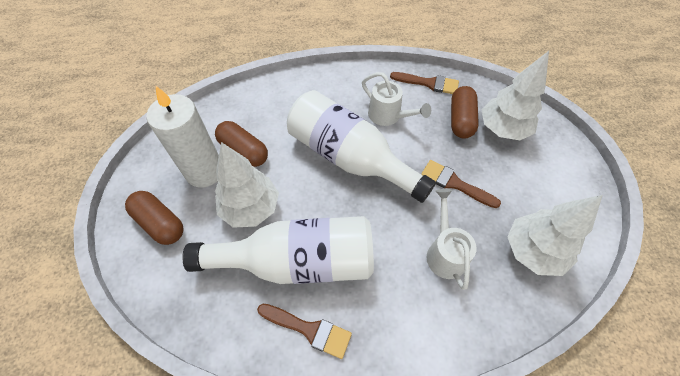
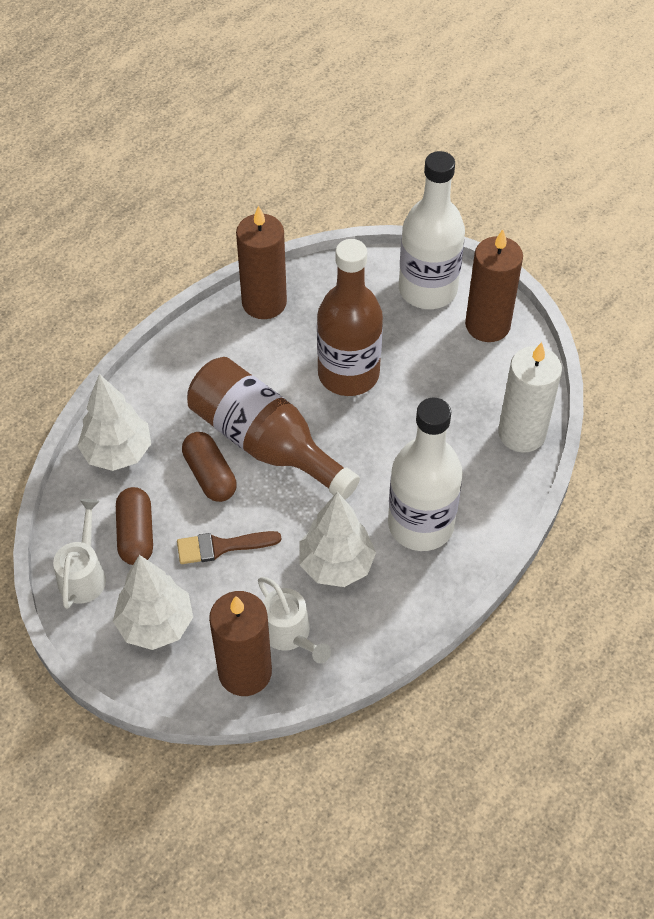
brown bottle: none = 0 -> [187,357,360,500] [317,239,383,396] = 2
brown brush: [257,304,352,359] [390,72,459,94] [421,160,501,208] = 3 -> [177,531,282,564] = 1
brown candle: none = 0 -> [209,591,272,696] [236,205,287,319] [465,229,523,342] = 3
brown capsule: [125,191,184,245] [215,121,268,167] [451,86,479,138] = 3 -> [116,487,153,565] [182,432,237,502] = 2

